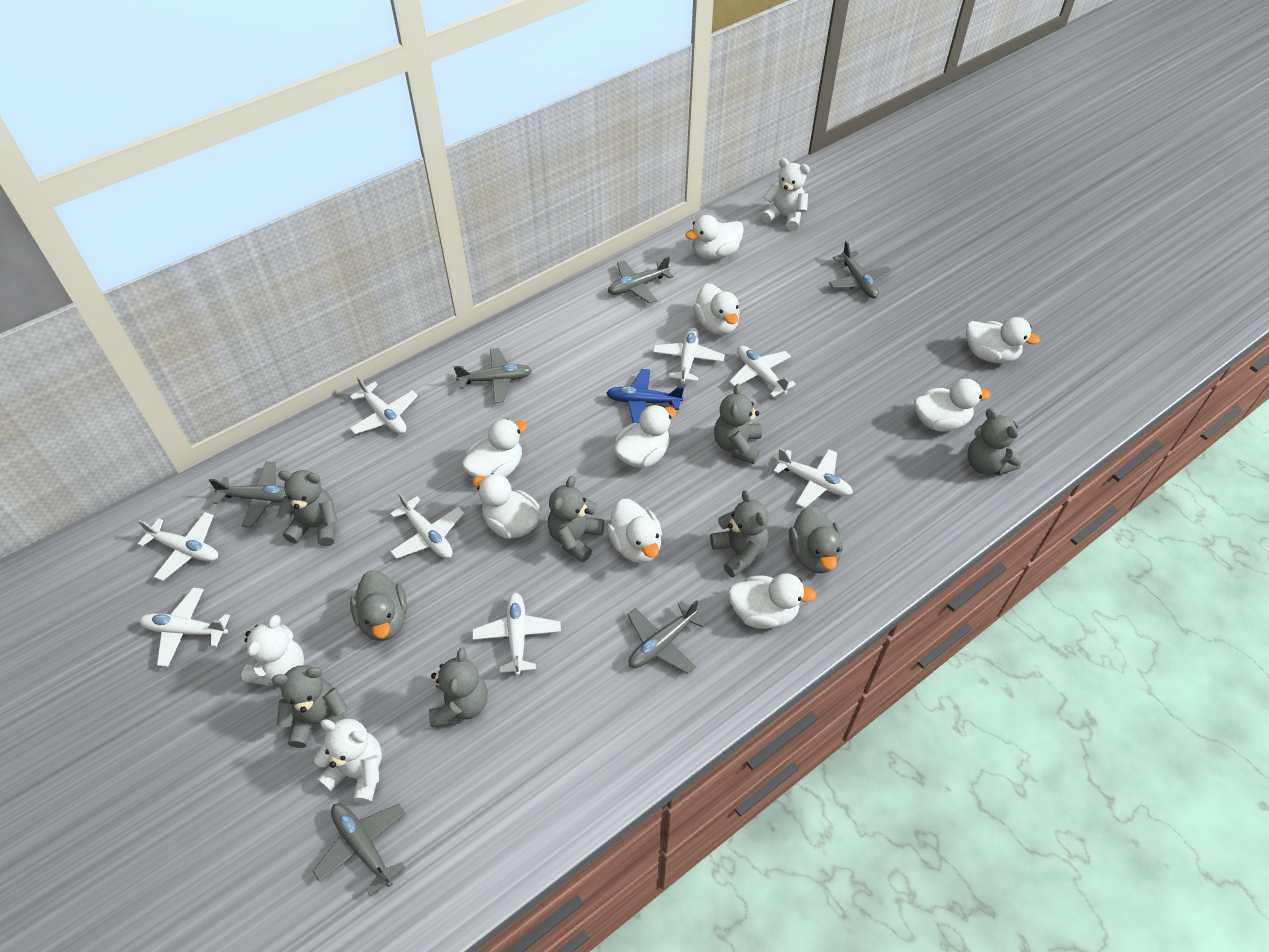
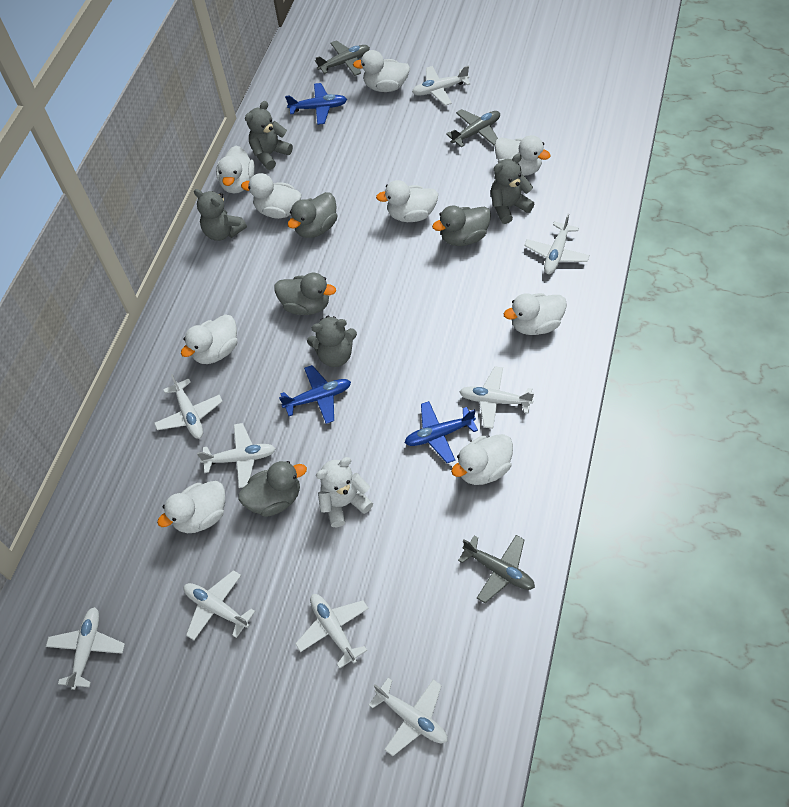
blue plane: [606,369,684,424] = 1 -> [279,365,351,424] [285,83,347,125] [405,401,478,463] = 3
grey duck: [350,570,407,641] [789,505,843,574] = 2 -> [239,461,307,517] [274,273,336,315] [288,192,337,238] [432,206,491,246] = 4
grey plane: [209,462,286,528] [313,804,406,896] [454,348,532,403] [608,256,673,304] [628,600,706,674] [829,241,892,299] = 6 -> [315,40,370,76] [446,109,500,147] [458,535,535,603] = 3
grey teddy bear: [271,665,348,748] [277,470,337,546] [429,647,488,727] [548,476,604,563] [710,490,769,577] [714,384,762,464] [967,408,1023,476] = 7 -> [194,189,247,241] [245,101,293,170] [307,316,357,367] [491,154,534,224] = 4
white plane: [138,512,218,581] [140,587,230,667] [349,377,418,434] [390,492,464,559] [472,592,561,676] [653,327,725,383] [729,346,796,397] [773,448,853,508] = 8 -> [46,607,125,690] [154,374,223,439] [183,570,255,640] [197,423,276,488] [295,594,369,669] [369,678,448,756] [412,66,470,106] [459,366,534,429] [524,214,590,274] = 9
white teddy bear: [241,615,304,686] [314,718,382,804] [761,158,810,231] = 3 -> [316,457,373,527] = 1

